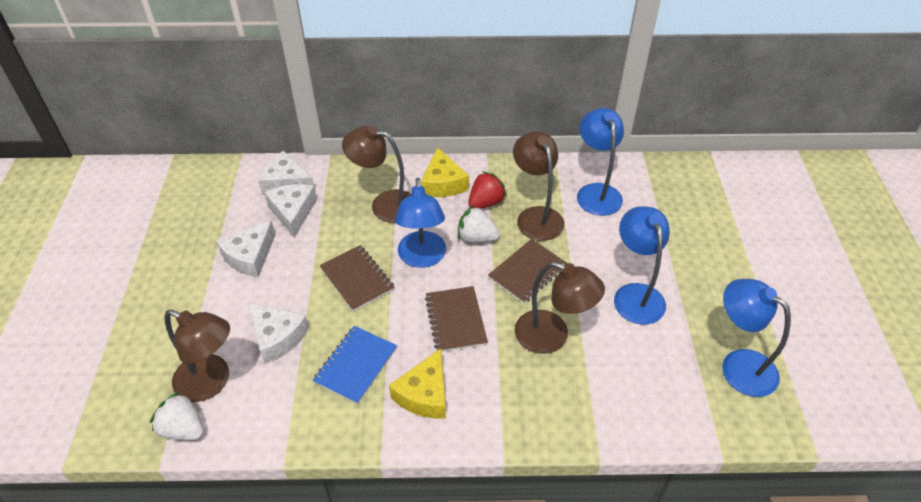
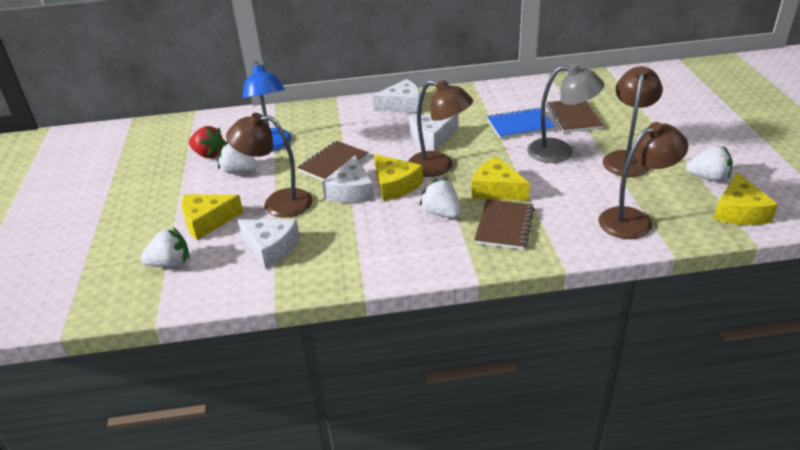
blue lamp: [395,178,446,268] [577,108,624,216] [614,206,670,325] [722,279,791,397] = 4 -> [242,61,291,151] = 1
grey lamp: none = 0 -> [527,64,605,163] = 1
white strawberry: [150,392,204,440] [458,206,500,243] = 2 -> [141,227,189,267] [218,141,258,174] [419,179,461,218] [686,146,733,182] = 4
yellow cheese: [389,348,446,418] [421,147,469,197] = 2 -> [181,194,243,240] [374,154,423,201] [472,157,530,201] [714,172,778,225] = 4

